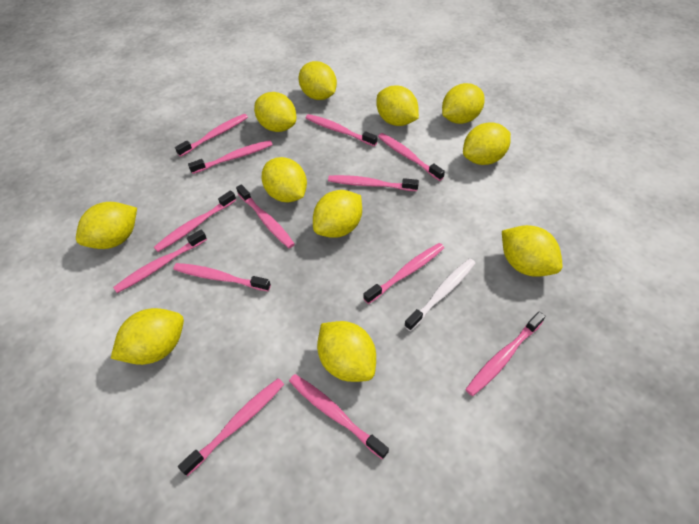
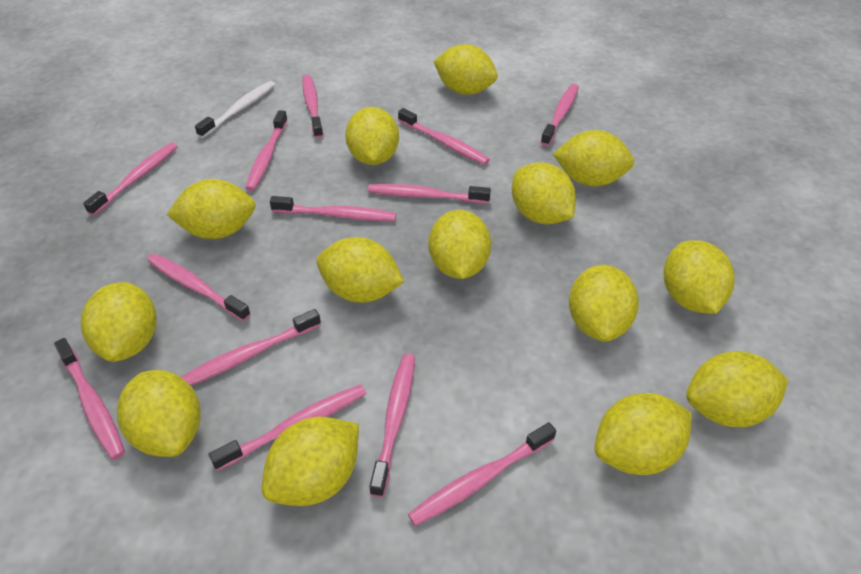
yellow lemon: [76,202,137,249] [111,308,184,365] [254,92,296,132] [261,157,307,202] [299,61,337,100] [313,190,362,238] [317,321,376,382] [376,85,419,126] [442,83,485,124] [463,122,511,165] [502,225,562,277] = 11 -> [81,282,157,362] [117,370,201,457] [167,179,256,239] [262,417,359,506] [317,237,404,303] [345,107,399,165] [428,210,491,279] [433,44,498,95] [512,162,576,224] [553,130,634,187] [569,265,639,342] [594,393,692,475] [663,240,735,314] [686,351,789,427] = 14

